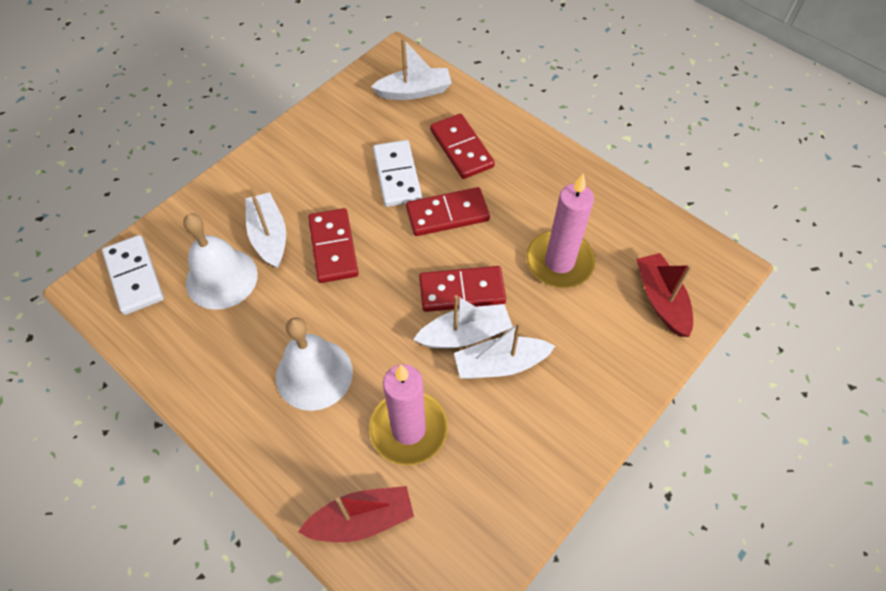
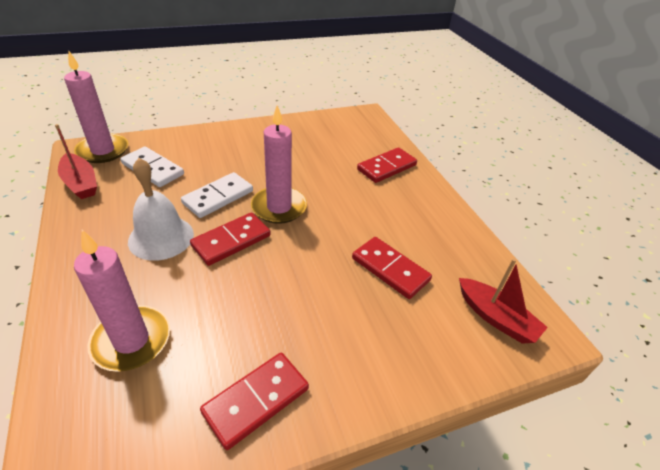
pink candle: [369,364,448,465] [526,174,595,288] = 2 -> [64,51,128,163] [74,230,170,372] [251,105,307,224] = 3
white bell: [183,213,258,310] [276,317,353,411] = 2 -> [128,158,194,261] = 1
white boat: [245,192,286,269] [371,38,452,100] [413,295,513,349] [454,322,555,379] = 4 -> none = 0

